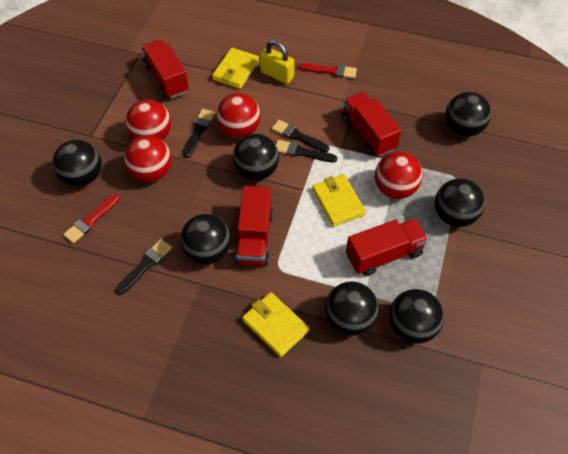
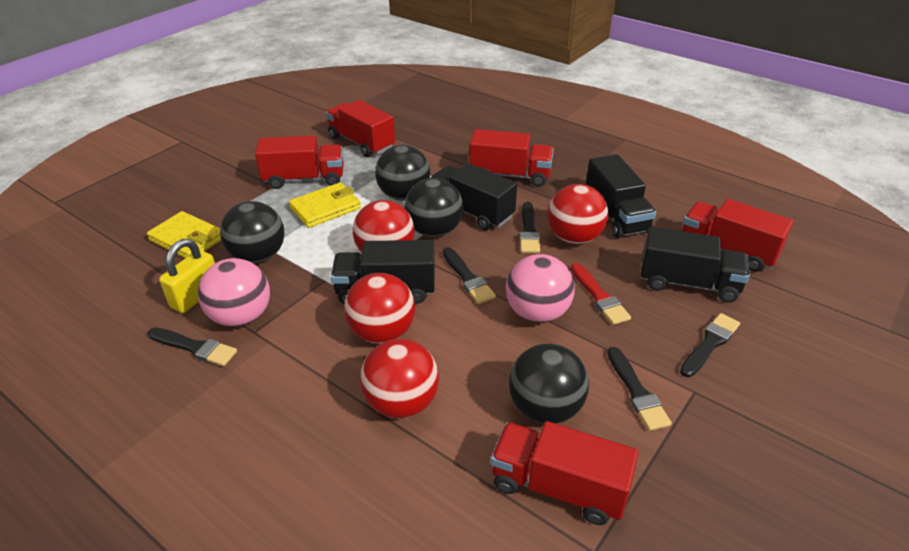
black ball: [53,140,102,187] [180,214,231,264] [233,134,279,180] [325,281,379,336] [389,289,444,344] [435,178,485,227] [445,92,491,137] = 7 -> [220,201,284,263] [375,145,430,201] [404,178,463,237] [509,344,589,424] = 4
black brush: [116,239,172,295] [183,109,214,158] [272,120,329,152] [276,140,337,163] = 4 -> [148,327,237,366] [442,247,496,304] [519,202,540,253] [607,347,672,431] [680,313,740,377] = 5
black truck: none = 0 -> [331,240,435,304] [431,163,517,230] [586,154,656,238] [640,227,750,303] = 4
pink ball: none = 0 -> [198,258,270,327] [506,254,575,323] = 2
red brush: [63,194,120,243] [299,63,357,79] = 2 -> [571,263,631,325] = 1
red truck: [141,39,189,99] [235,186,273,266] [342,92,402,157] [346,219,428,276] = 4 -> [255,136,344,189] [326,100,395,157] [469,129,554,187] [491,421,639,525] [682,199,793,272] = 5
yellow wallet: [212,48,259,89] [242,292,309,357] [312,174,366,227] = 3 -> [147,211,221,258] [289,182,361,228] = 2

